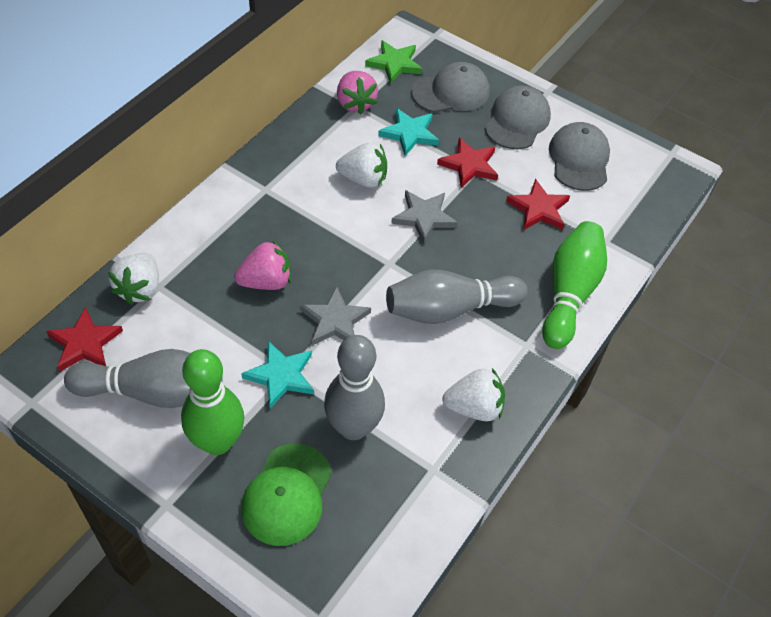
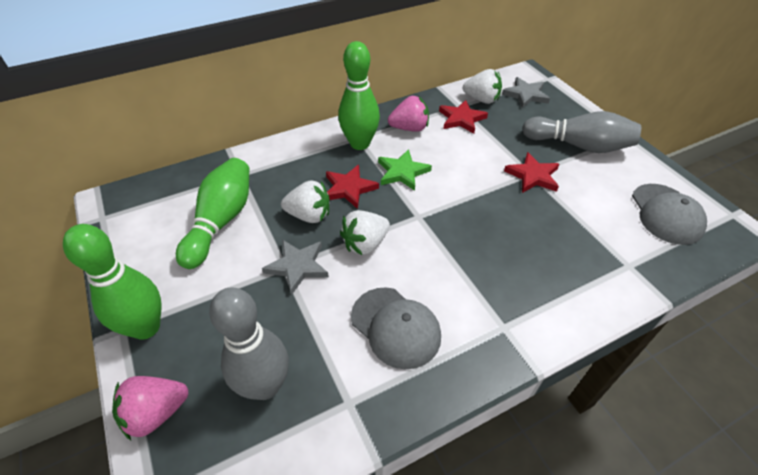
green bowling pin: [181,349,244,455] [542,221,607,349] = 2 -> [63,224,161,340] [176,158,249,269] [338,41,380,150] = 3
green cap: [241,443,332,546] = 1 -> none = 0
grey bowling pin: [64,349,223,408] [324,335,385,440] [386,270,528,324] = 3 -> [209,287,289,400] [522,111,641,153] = 2
grey cap: [411,62,490,113] [485,85,551,149] [549,122,610,191] = 3 -> [351,287,441,370] [632,184,707,245] = 2
turquoise star: [241,341,314,409] [378,108,439,156] = 2 -> none = 0

